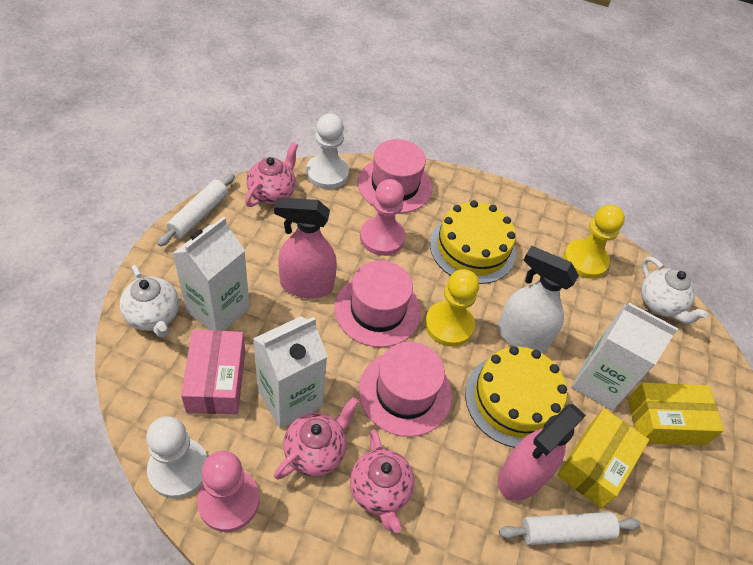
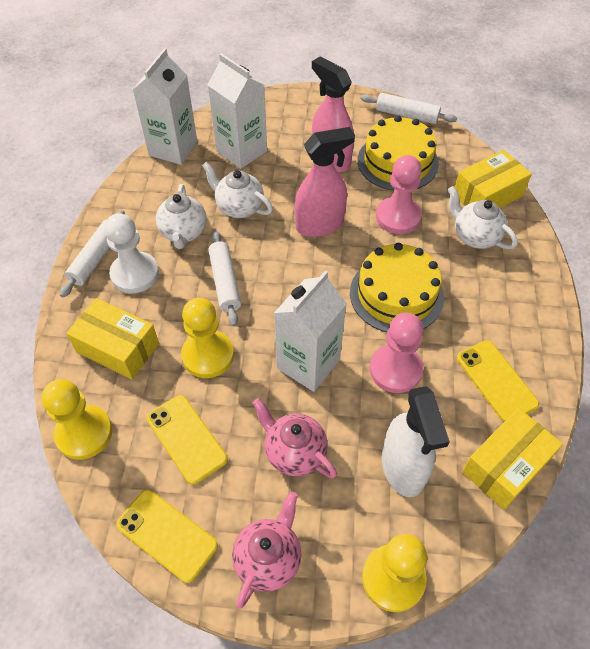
pink box: [181,330,245,414] = 1 -> none = 0
pink hat: [335,260,421,347] [358,139,432,213] [359,342,452,437] = 3 -> none = 0
pink teapot: [245,142,298,207] [274,397,359,480] [350,429,415,533] = 3 -> [232,491,302,608] [253,398,337,478] = 2
white pawn: [146,416,208,499] [306,113,349,189] = 2 -> [104,213,159,293] = 1
white rolling pin: [157,174,235,246] [499,512,641,545] = 2 -> [60,210,125,297] [208,230,241,326] [361,93,457,124] = 3
white teapot: [120,265,179,338] [641,257,709,324] = 2 -> [156,184,207,249] [202,161,273,218] [448,186,518,249] = 3
yellow box: [557,408,649,509] [628,383,724,445] = 2 -> [66,298,159,380] [455,150,532,208] [462,408,563,510] = 3
yellow pawn: [425,269,479,347] [563,205,625,279] = 2 -> [42,379,112,460] [181,298,234,378] [362,534,427,612] = 3
yellow phone: none = 0 -> [116,490,218,583] [147,395,228,485] [457,340,539,422] = 3

